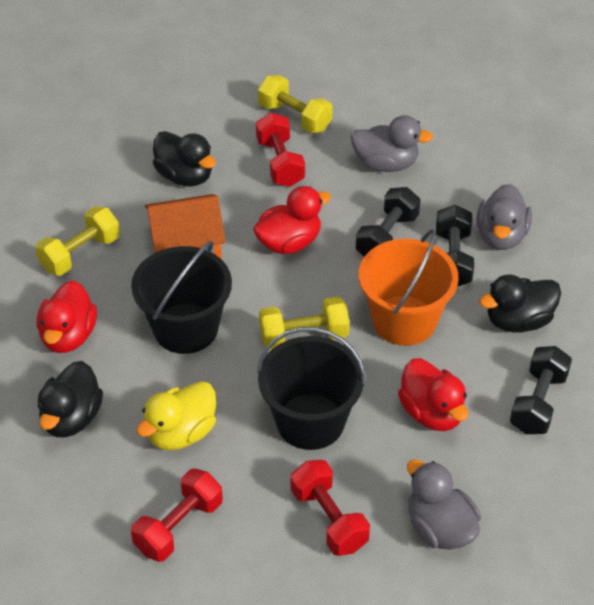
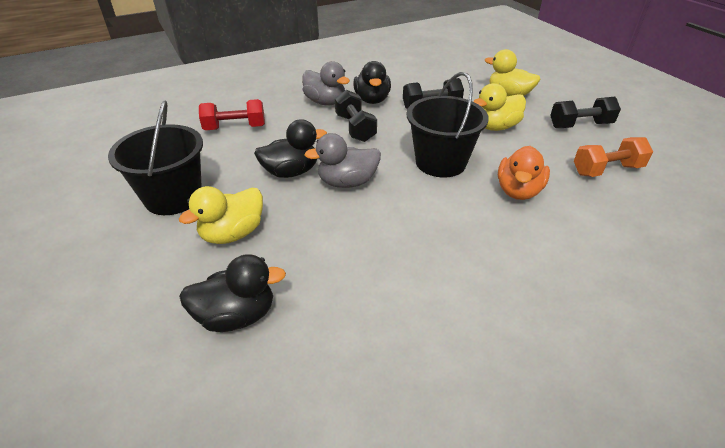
grey duck: [351,115,433,172] [407,459,481,550] [476,184,532,250] = 3 -> [302,61,350,106] [305,133,381,188] = 2
orange bucket: [359,229,459,346] = 1 -> none = 0
orange duck: none = 0 -> [498,146,550,200] = 1
orange dumbbell: none = 0 -> [574,137,653,177] = 1
orange house: [145,194,226,259] = 1 -> none = 0
red duck: [37,280,97,353] [253,186,331,254] [398,358,469,431] = 3 -> none = 0
red dumbbell: [131,469,223,562] [256,113,305,187] [291,460,370,556] = 3 -> [199,99,265,130] = 1
yellow duck: [136,381,216,450] = 1 -> [179,186,263,244] [473,83,526,131] [485,49,540,96] = 3
yellow dumbbell: [36,206,120,276] [258,75,333,133] [259,297,350,350] = 3 -> none = 0

